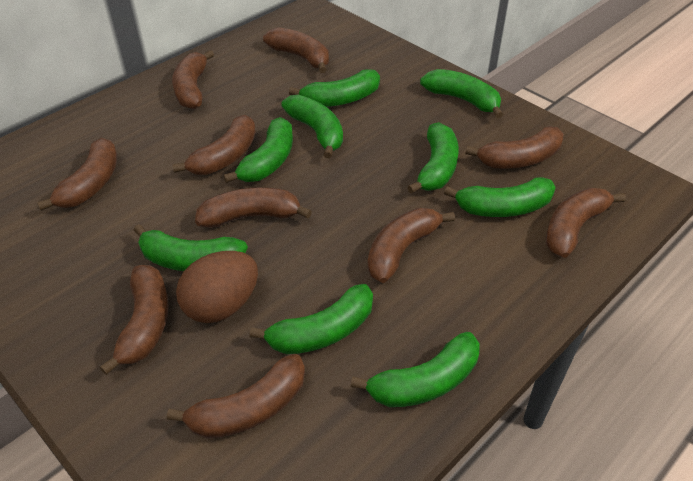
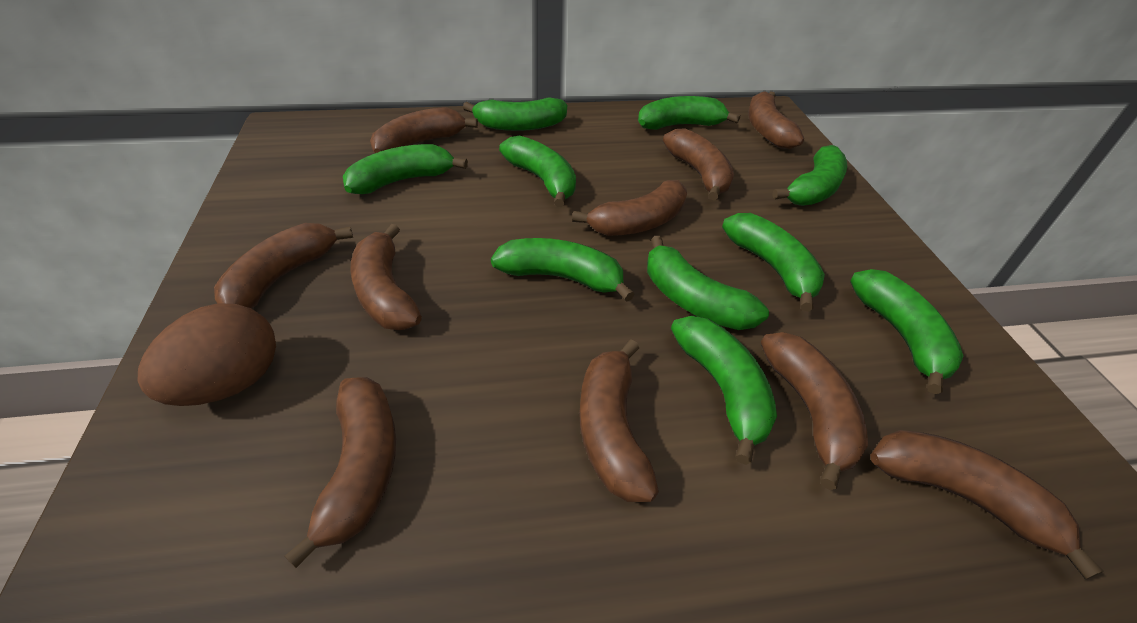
green banana: [133,224,248,271] [223,117,293,183] [249,284,373,354] [281,94,343,159] [289,69,380,107] [351,332,480,407] [407,122,459,194] [420,69,503,118] [444,177,556,217] = 9 -> [343,144,468,194] [463,97,567,131] [491,238,635,302] [499,136,576,207] [638,96,740,130] [647,236,769,330] [671,316,777,465] [722,213,825,312] [773,145,847,206] [850,269,964,394] = 10

